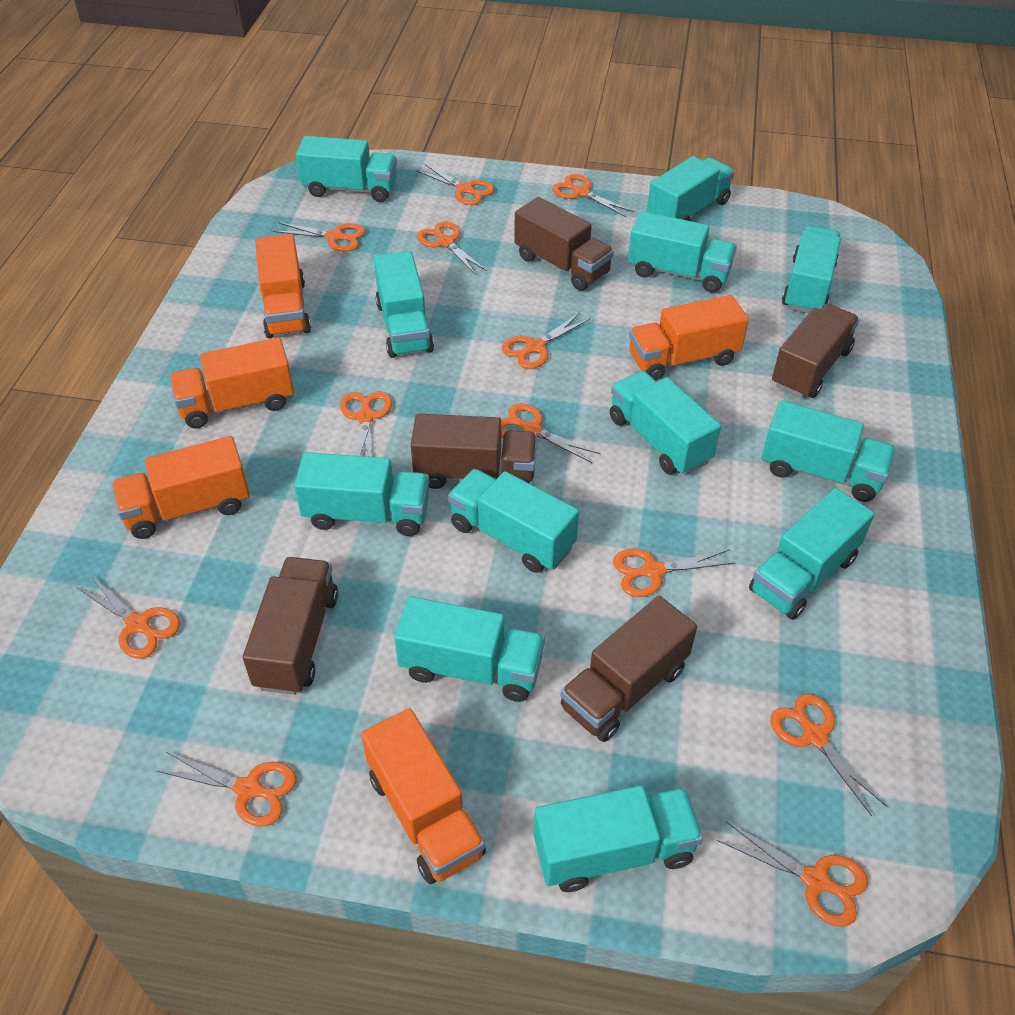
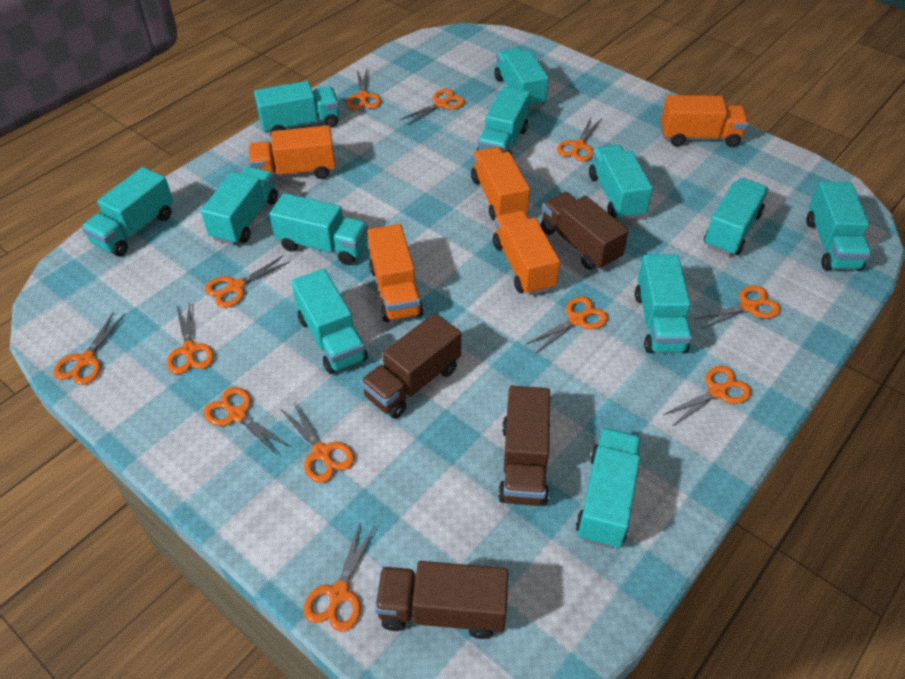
brown truck: [243,557,338,695] [411,414,537,489] [514,197,614,291] [561,596,697,742] [772,304,860,398] = 5 -> [361,313,461,419] [375,561,509,639] [498,386,550,506] [541,192,629,270] = 4

